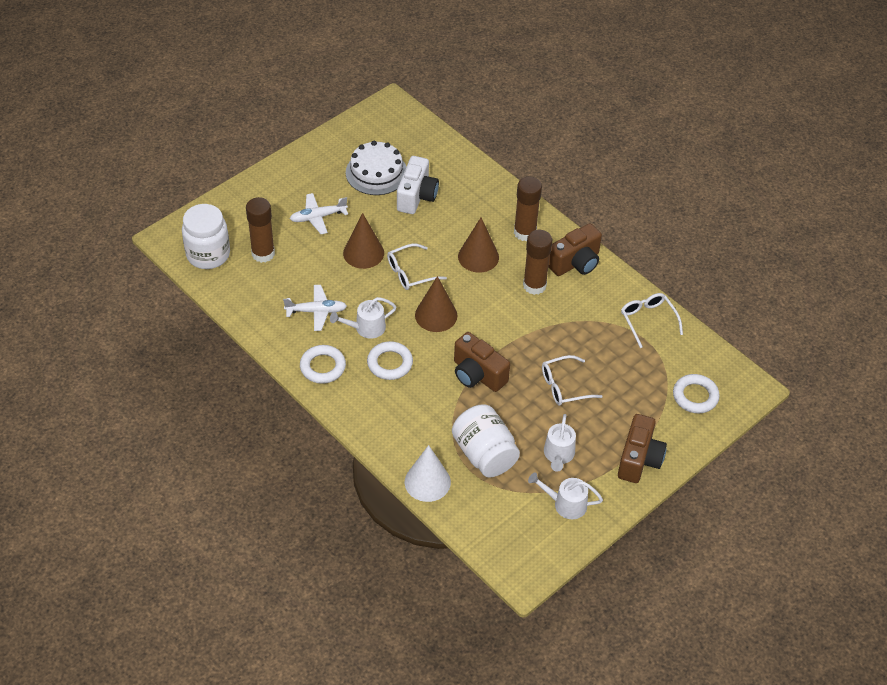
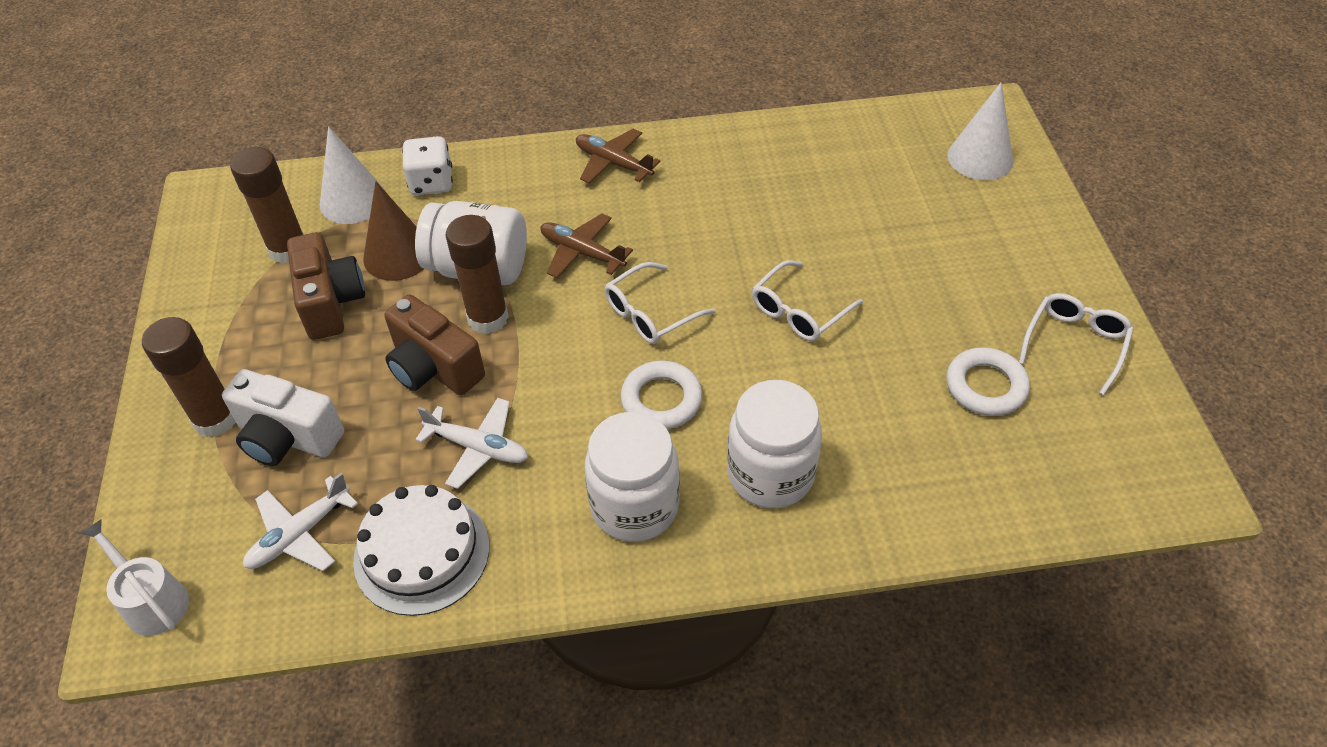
brown camera: [454,332,510,392] [548,223,602,276] [618,414,667,483] = 3 -> [287,232,365,340] [384,295,485,395] = 2
brown cone: [343,213,384,269] [415,276,457,332] [458,218,499,273] = 3 -> [363,181,424,281] = 1
brown plane: none = 0 -> [540,213,633,278] [576,129,661,183] = 2
white cone: [405,445,451,502] = 1 -> [320,126,385,224] [947,82,1013,180] = 2
white dice: none = 0 -> [402,136,453,195] = 1
white jar: [182,204,230,269] [452,404,520,477] = 2 -> [415,201,527,285] [585,412,680,542] [727,380,822,508] = 3
white ring: [300,345,346,384] [367,341,413,380] [673,374,720,413] = 3 -> [620,360,703,429] [946,347,1030,416] = 2
white watering can: [330,297,397,339] [528,472,603,519] [544,414,576,472] = 3 -> [80,519,189,636] = 1

